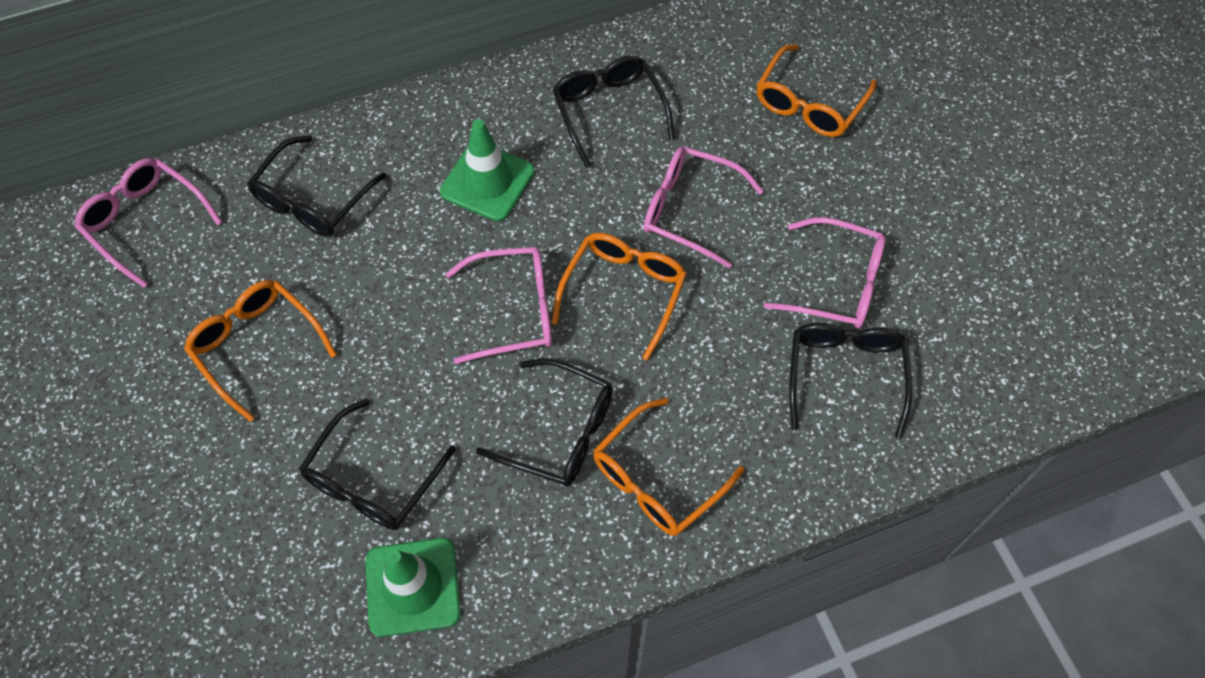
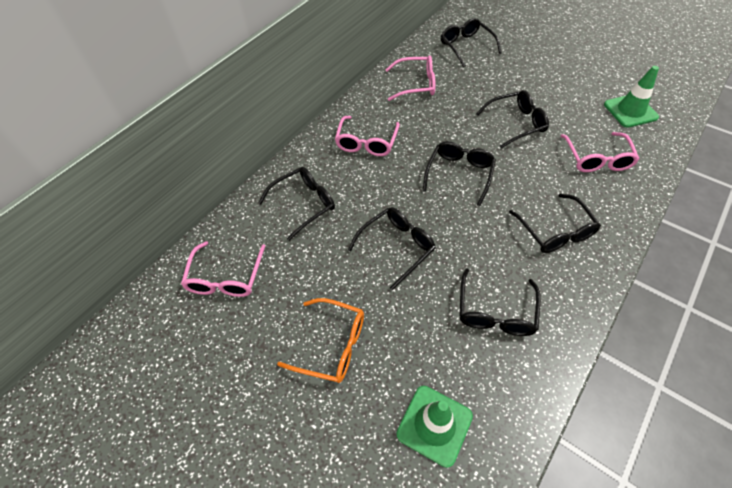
black glasses: [247,135,387,237] [299,399,456,530] [476,358,613,487] [553,56,675,168] [789,323,912,439] = 5 -> [258,167,335,241] [348,207,436,290] [423,141,496,206] [441,18,502,67] [459,268,541,336] [476,90,549,148] [509,194,601,253] = 7
orange glasses: [184,280,337,422] [552,233,687,361] [593,398,744,536] [756,44,877,137] = 4 -> [277,298,364,383] = 1

